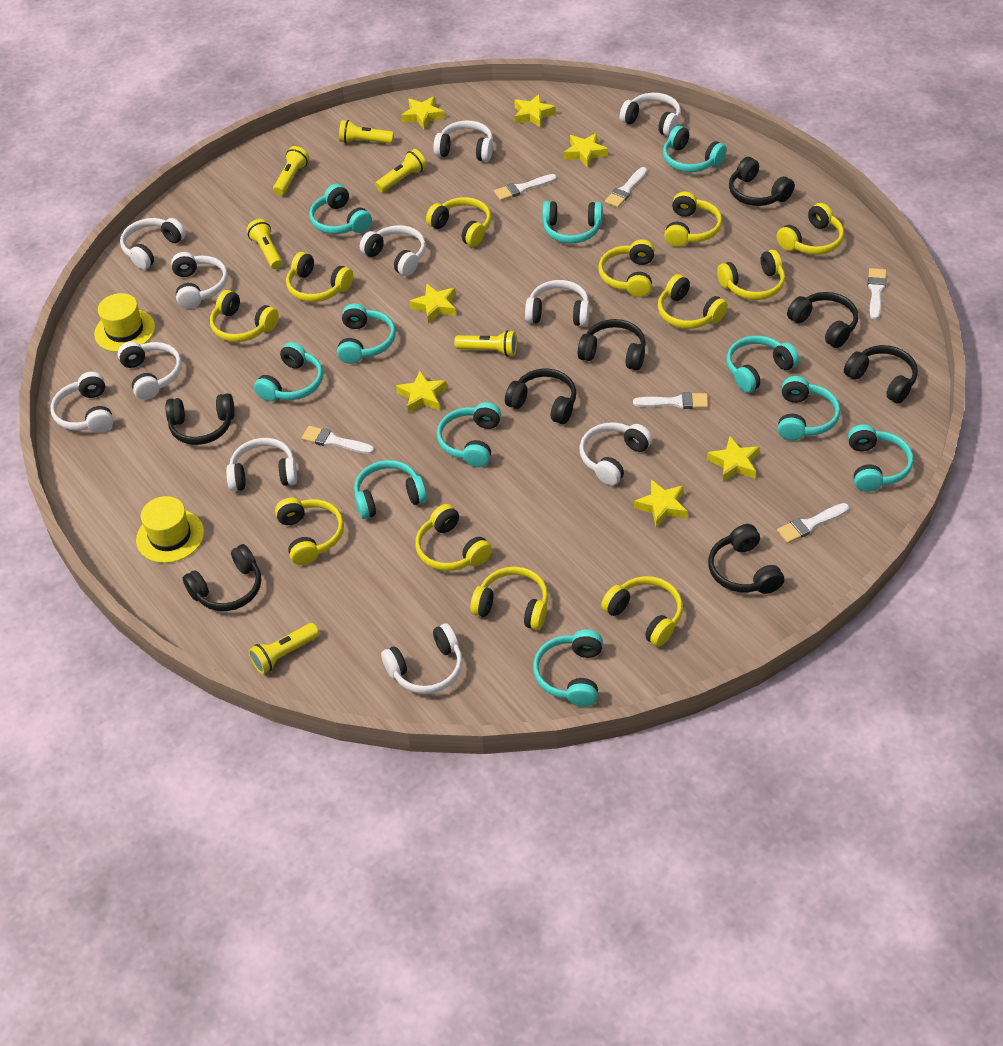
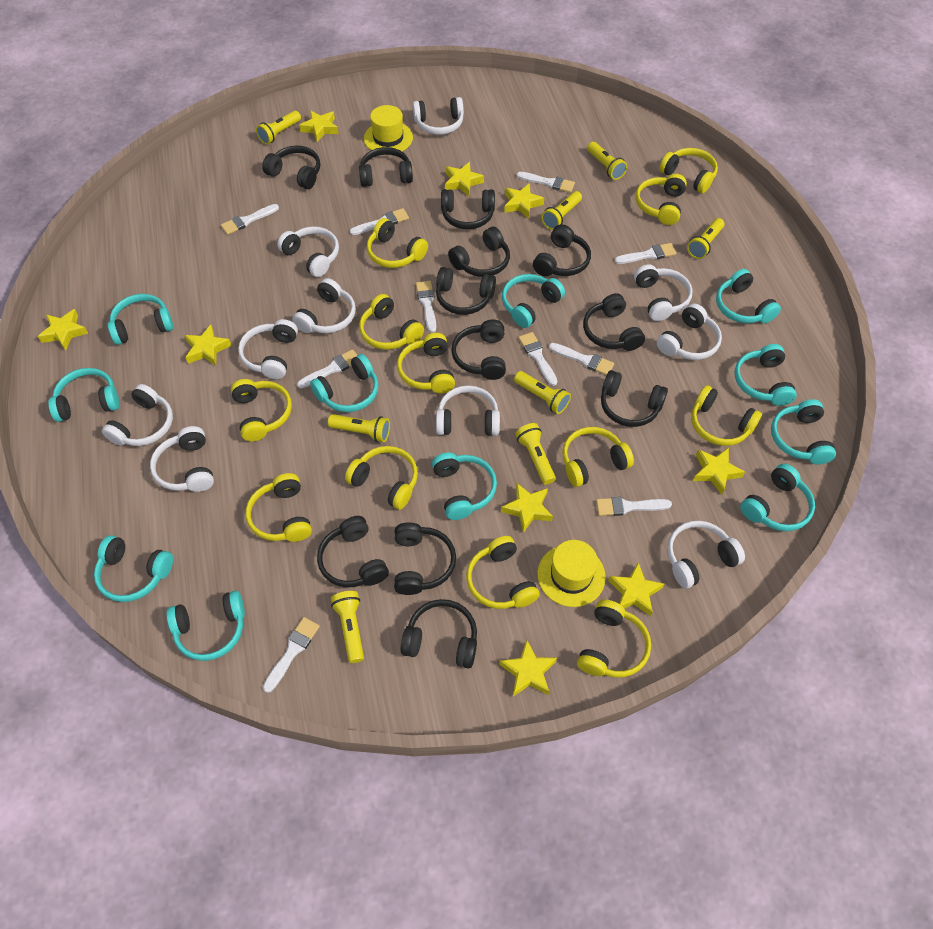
black headphones: [165,393,235,445] [183,544,261,611] [505,369,576,424] [578,319,646,370] [708,524,785,594] [729,157,795,206] [787,292,858,348] [844,345,918,404] = 8 -> [262,146,320,189] [317,516,389,588] [359,147,413,187] [394,522,456,595] [401,599,477,668] [436,267,496,315] [441,189,495,229] [448,227,510,277] [451,319,506,380] [533,224,591,277] [583,293,645,351] [601,370,668,427] = 12
white brush: [302,426,374,454] [494,174,557,201] [605,167,647,208] [633,392,708,409] [777,503,849,543] [868,268,886,319] = 6 -> [221,204,279,235] [263,617,320,693] [297,349,357,389] [350,208,409,235] [416,281,436,333] [516,172,575,193] [518,332,557,386] [549,343,614,375] [596,497,672,516] [615,243,677,264] = 10
white headphones: [51,372,113,433] [118,342,182,400] [120,218,186,269] [171,252,228,308] [226,438,297,492] [360,225,426,276] [381,623,463,694] [433,121,493,162] [525,280,590,326] [579,422,652,485] [620,93,681,136] = 11 -> [102,384,173,446] [150,426,214,492] [238,319,298,379] [277,226,339,277] [292,278,356,333] [413,97,464,135] [436,385,500,436] [634,264,693,321] [657,303,722,360] [667,521,745,589] = 10
yellow flashlight: [247,219,282,269] [249,623,319,674] [273,146,309,196] [339,120,394,144] [375,149,427,192] [454,330,517,357] = 6 -> [256,111,301,144] [328,414,390,442] [331,591,364,663] [514,371,571,414] [515,423,556,485] [542,191,582,230] [587,142,627,180] [687,218,724,259] = 8
yellow star: [396,371,447,414] [401,97,445,130] [409,283,456,324] [514,94,556,127] [564,133,608,168] [634,480,687,528] [707,436,760,482] = 7 -> [38,309,88,350] [184,325,232,366] [299,110,339,142] [445,162,484,196] [499,640,557,697] [501,483,553,533] [504,183,544,219] [608,563,664,617] [693,447,745,495] = 9

